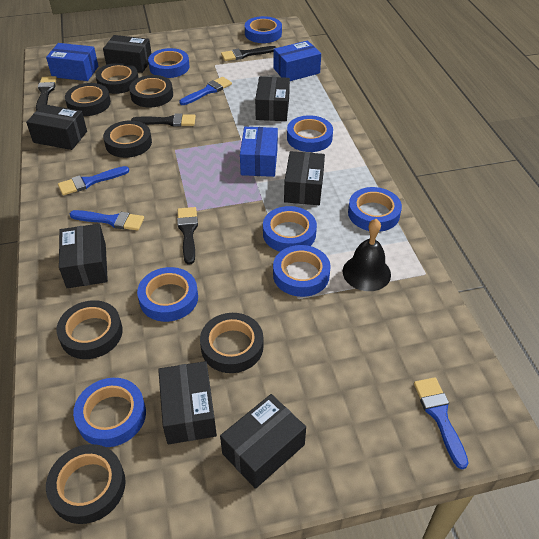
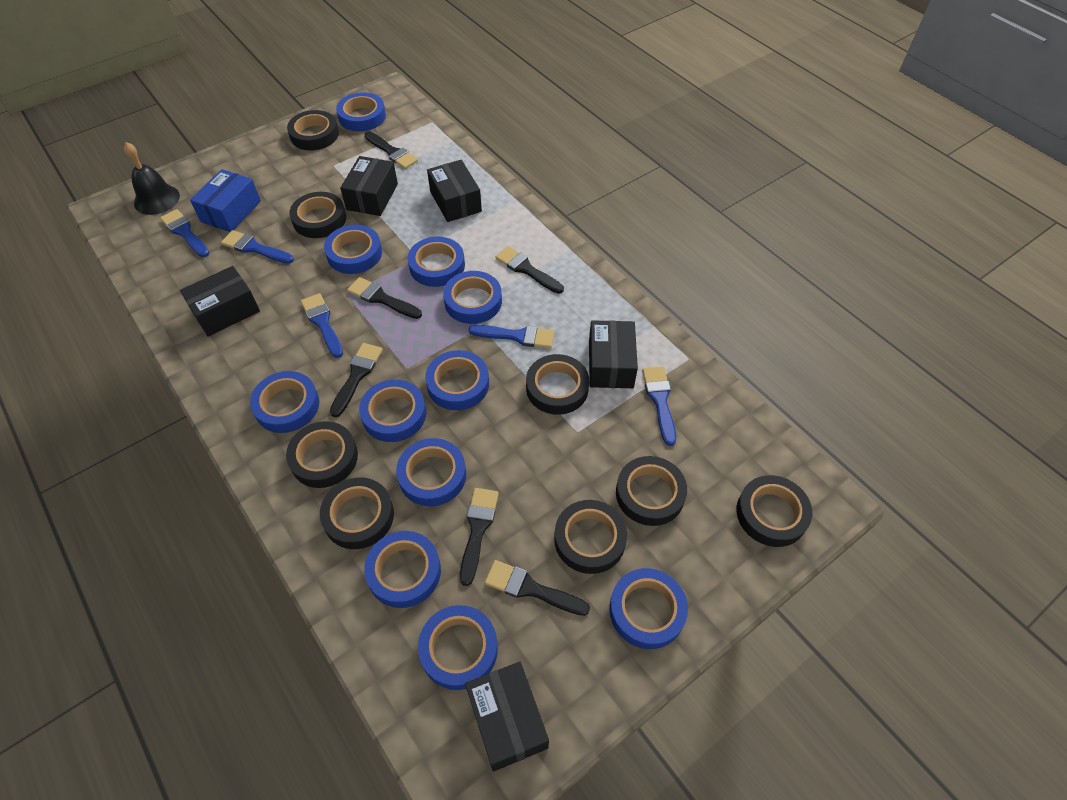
black box: [26,104,87,150] [59,224,108,288] [103,35,151,73] [158,361,217,444] [220,394,306,489] [255,77,290,121] [284,151,325,205] = 7 -> [180,266,260,337] [340,156,398,216] [427,160,482,222] [465,662,549,771] [589,320,638,388] = 5
black brush: [36,76,57,111] [131,113,196,127] [177,207,198,265] [221,46,276,61] = 4 -> [330,343,383,417] [347,277,422,319] [365,131,418,169] [460,488,499,586] [485,560,590,616] [495,246,564,294] = 6
black tape: [46,444,126,524] [57,300,123,359] [65,83,111,116] [95,63,138,94] [103,120,152,158] [129,75,173,107] [200,313,264,373] = 7 -> [286,421,358,488] [287,110,339,151] [289,192,346,238] [320,478,394,549] [526,354,589,415] [554,500,627,574] [616,456,687,526] [736,475,812,547] = 8
blue box: [46,43,98,81] [240,127,278,177] [274,40,321,81] = 3 -> [190,169,261,232] = 1
blue brush: [58,166,129,195] [70,210,144,231] [179,77,232,105] [414,377,469,469] = 4 -> [160,209,209,257] [221,230,294,264] [301,293,343,358] [468,325,555,348] [642,367,676,446] = 5
blue tape: [73,378,146,447] [137,267,198,322] [148,48,189,78] [245,16,282,43] [263,206,317,252] [273,245,331,297] [287,115,333,152] [348,187,402,232] = 8 -> [250,371,319,433] [324,225,382,274] [336,92,386,132] [359,379,426,442] [364,531,441,608] [396,438,466,506] [408,237,465,287] [418,605,498,690] [425,350,489,410] [443,271,502,324] [609,568,688,649] = 11

